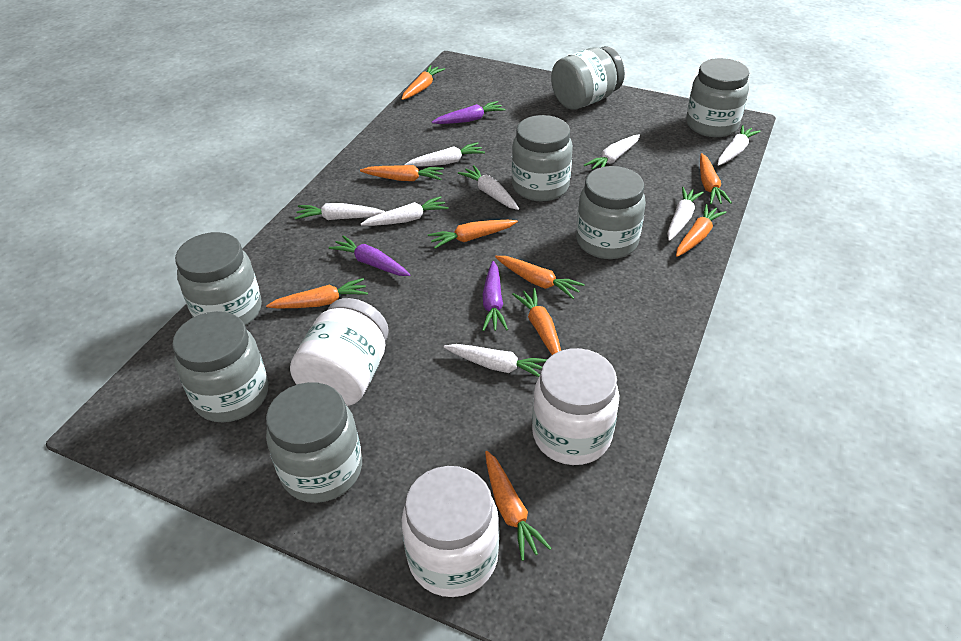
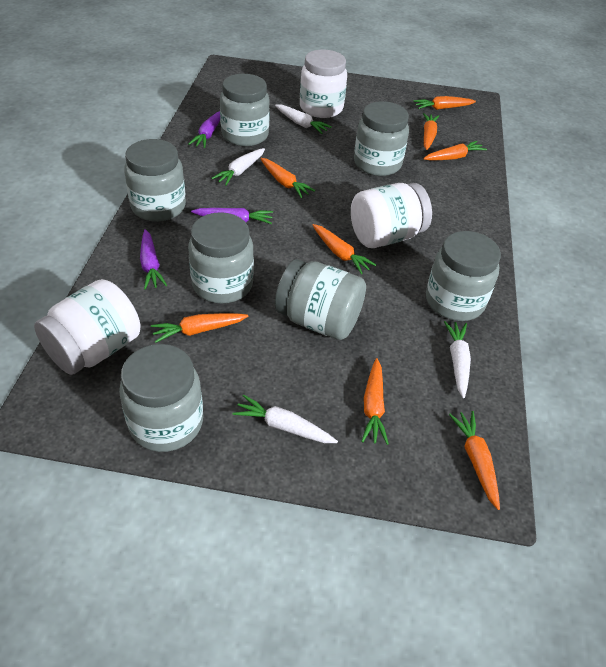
orange carrot: [266,278,368,308] [360,165,444,181] [402,65,445,100] [428,220,518,249] [485,451,552,561] [495,256,585,299] [512,288,561,355] [676,204,726,257] [700,153,732,204] = 9 -> [151,313,248,343] [260,158,315,198] [313,224,376,274] [361,358,389,445] [413,96,476,110] [423,113,439,150] [423,141,487,160] [449,411,500,510] = 8
white carrot: [295,203,385,220] [361,196,449,226] [404,142,485,167] [444,344,547,377] [458,165,519,210] [584,134,640,170] [667,187,704,241] [718,125,761,166] = 8 -> [212,148,265,186] [232,394,338,443] [275,104,332,134] [444,321,471,398] = 4

